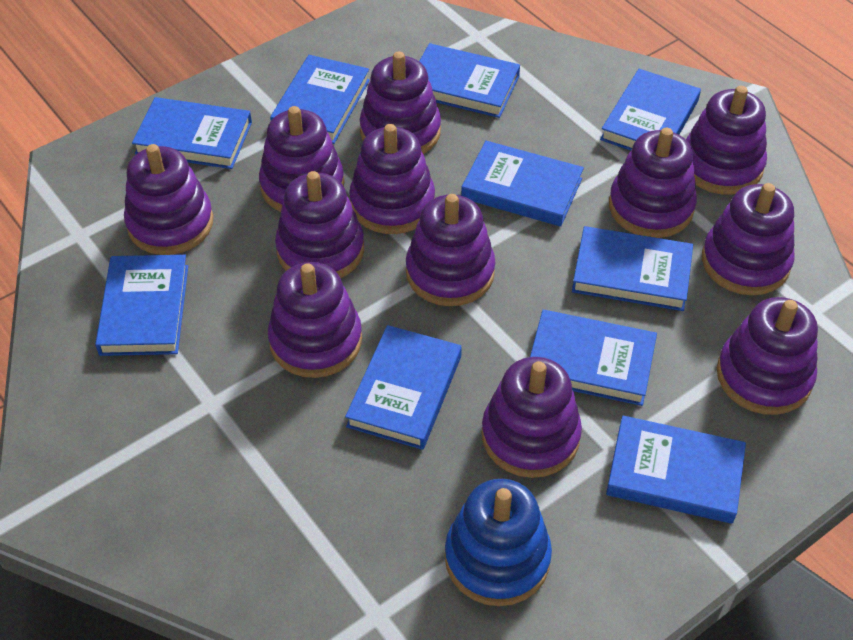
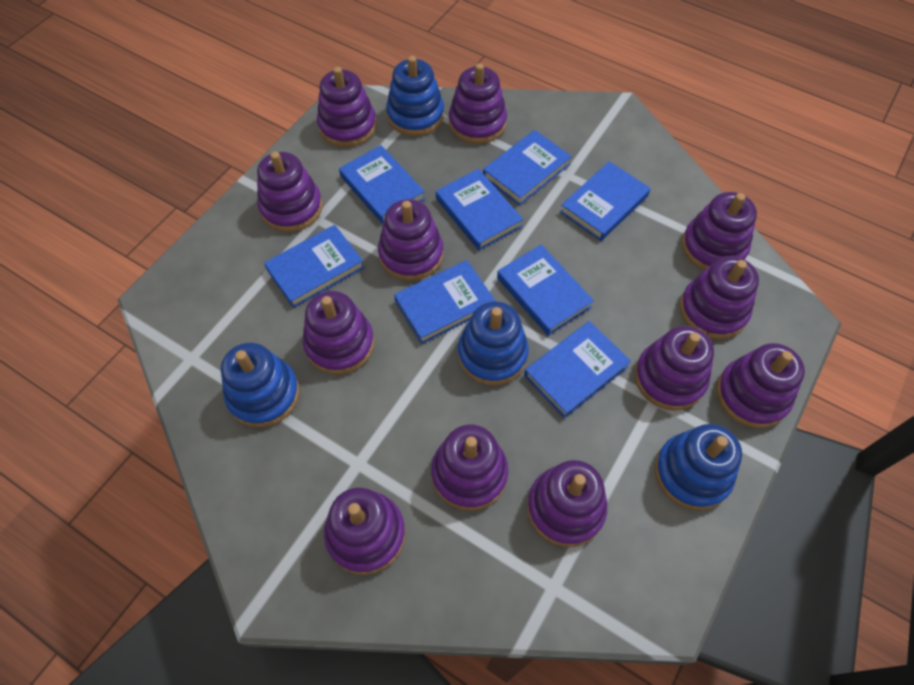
blue book: [95,255,188,356] [132,97,252,169] [270,55,370,144] [345,325,462,450] [419,43,520,118] [461,141,584,227] [530,310,657,406] [572,226,693,311] [600,69,701,151] [606,416,746,524] = 10 -> [264,225,364,308] [339,145,425,224] [394,260,495,344] [436,169,523,250] [483,130,572,205] [497,245,594,336] [524,321,631,418] [560,161,651,241] = 8
blue stacking toy: [445,479,552,606] = 1 -> [221,343,300,428] [386,56,444,136] [458,301,529,386] [654,424,742,510] = 4

